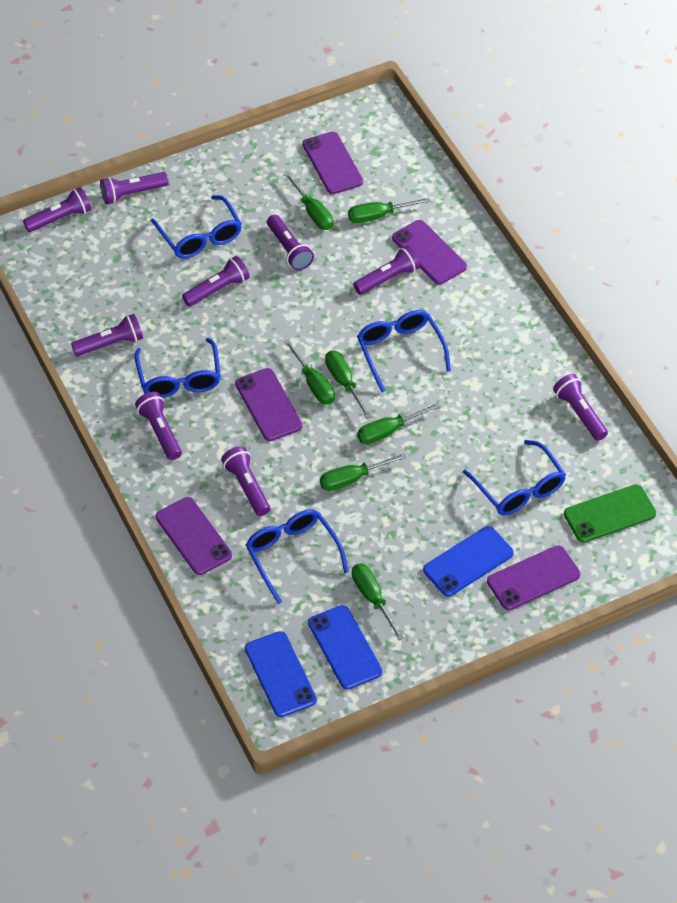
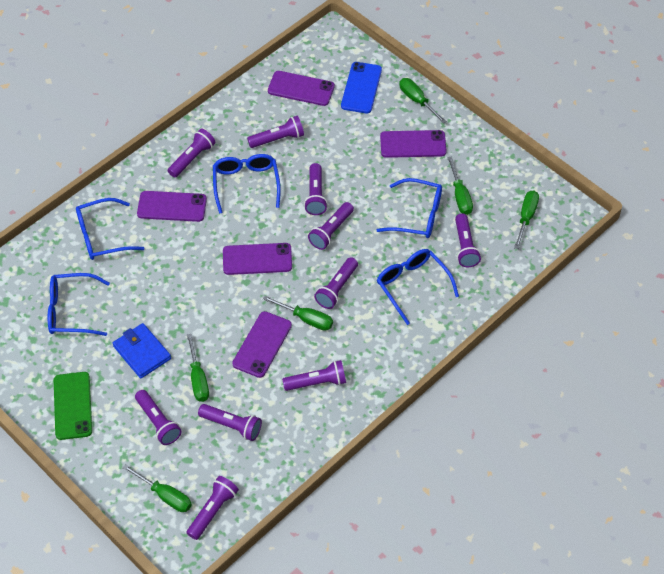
blue phone: [245,631,317,717] [308,605,382,690] [423,526,514,597] = 3 -> [341,62,382,113] = 1
blue wallet: none = 0 -> [113,323,171,379] = 1
green screwdriver: [284,172,333,230] [284,339,335,405] [320,453,407,491] [325,350,372,419] [348,198,431,223] [352,563,404,640] [357,403,440,444] = 7 -> [123,464,192,512] [187,334,209,402] [263,296,333,330] [399,78,447,124] [447,157,473,215] [514,190,539,249] = 6
purple flashlight: [23,187,91,232] [71,314,143,356] [100,172,169,204] [135,392,182,460] [182,256,250,306] [221,446,270,516] [267,215,314,270] [353,245,421,295] [553,374,608,441] = 9 -> [135,390,182,445] [168,129,215,178] [187,476,239,540] [198,404,262,441] [247,116,304,148] [282,360,346,391] [304,163,328,215] [308,202,354,250] [314,257,358,309] [455,213,481,267] = 10

